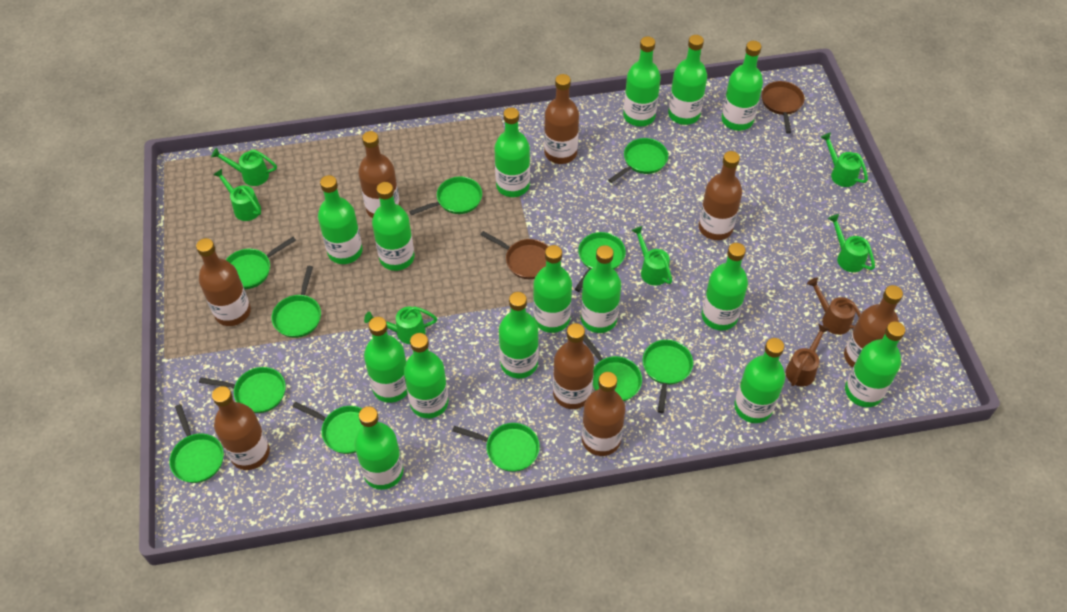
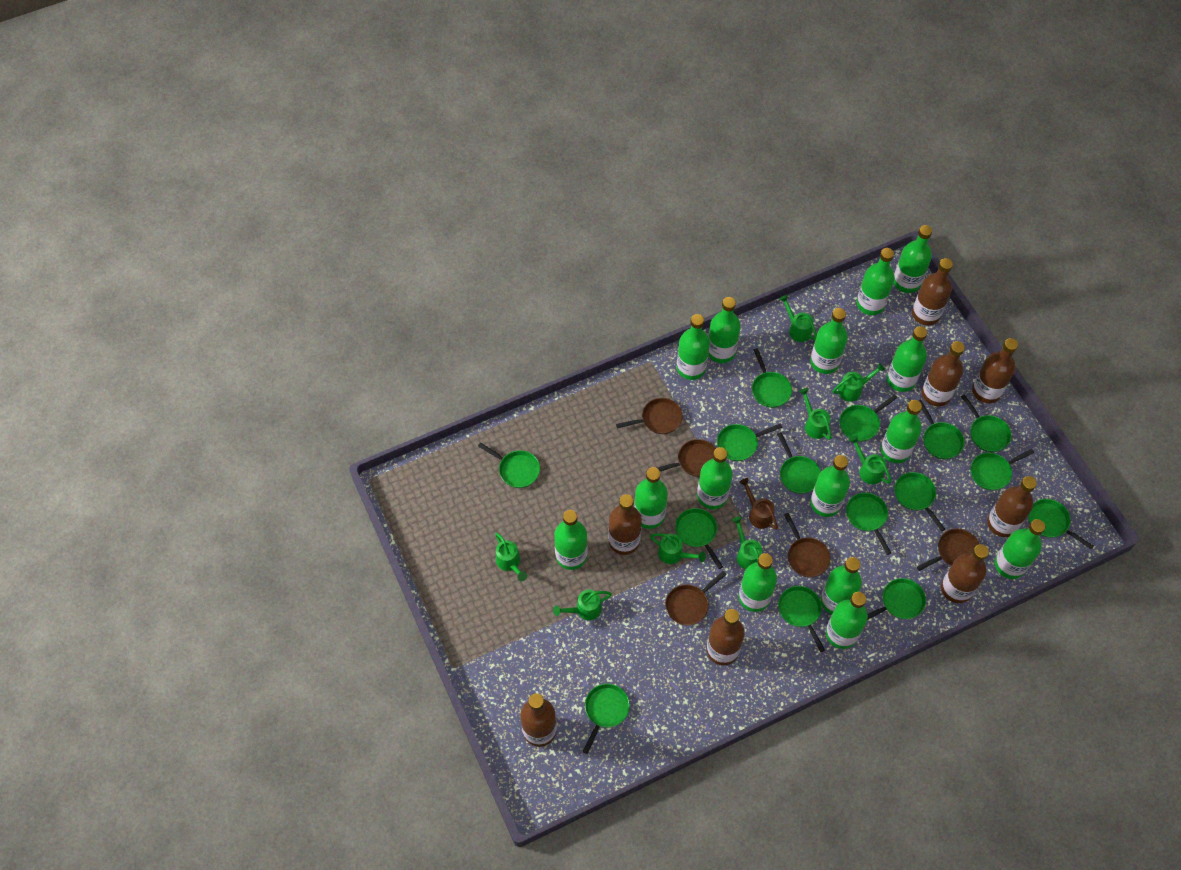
brown pan: [481,231,548,279] [761,81,805,134] = 2 -> [616,398,683,434] [657,439,716,477] [665,571,727,626] [784,513,830,577] [917,529,980,571] = 5
brown watering can: [786,324,830,386] [807,277,861,335] = 2 -> [739,478,778,530] = 1
green pan: [169,404,224,483] [199,367,286,413] [226,237,296,289] [272,266,321,338] [292,402,363,454] [409,176,482,215] [452,423,540,472] [575,232,626,292] [583,334,642,401] [608,138,668,183] [643,340,693,413] = 11 -> [478,442,540,488] [582,684,630,754] [675,508,723,569] [717,423,783,461] [752,348,792,408] [777,432,821,494] [778,586,825,652] [839,395,897,442] [846,492,891,555] [868,578,926,619] [894,472,945,531] [919,400,964,459] [961,394,1012,452] [971,449,1034,490] [1028,499,1094,549] = 15
green watering can: [211,148,277,186] [213,169,261,221] [364,307,437,344] [631,226,672,286] [821,133,868,187] [828,214,875,272] = 6 -> [495,533,527,581] [553,590,612,620] [650,533,706,564] [732,517,762,569] [779,295,817,342] [799,388,832,440] [833,363,885,402] [849,436,891,484] = 8

